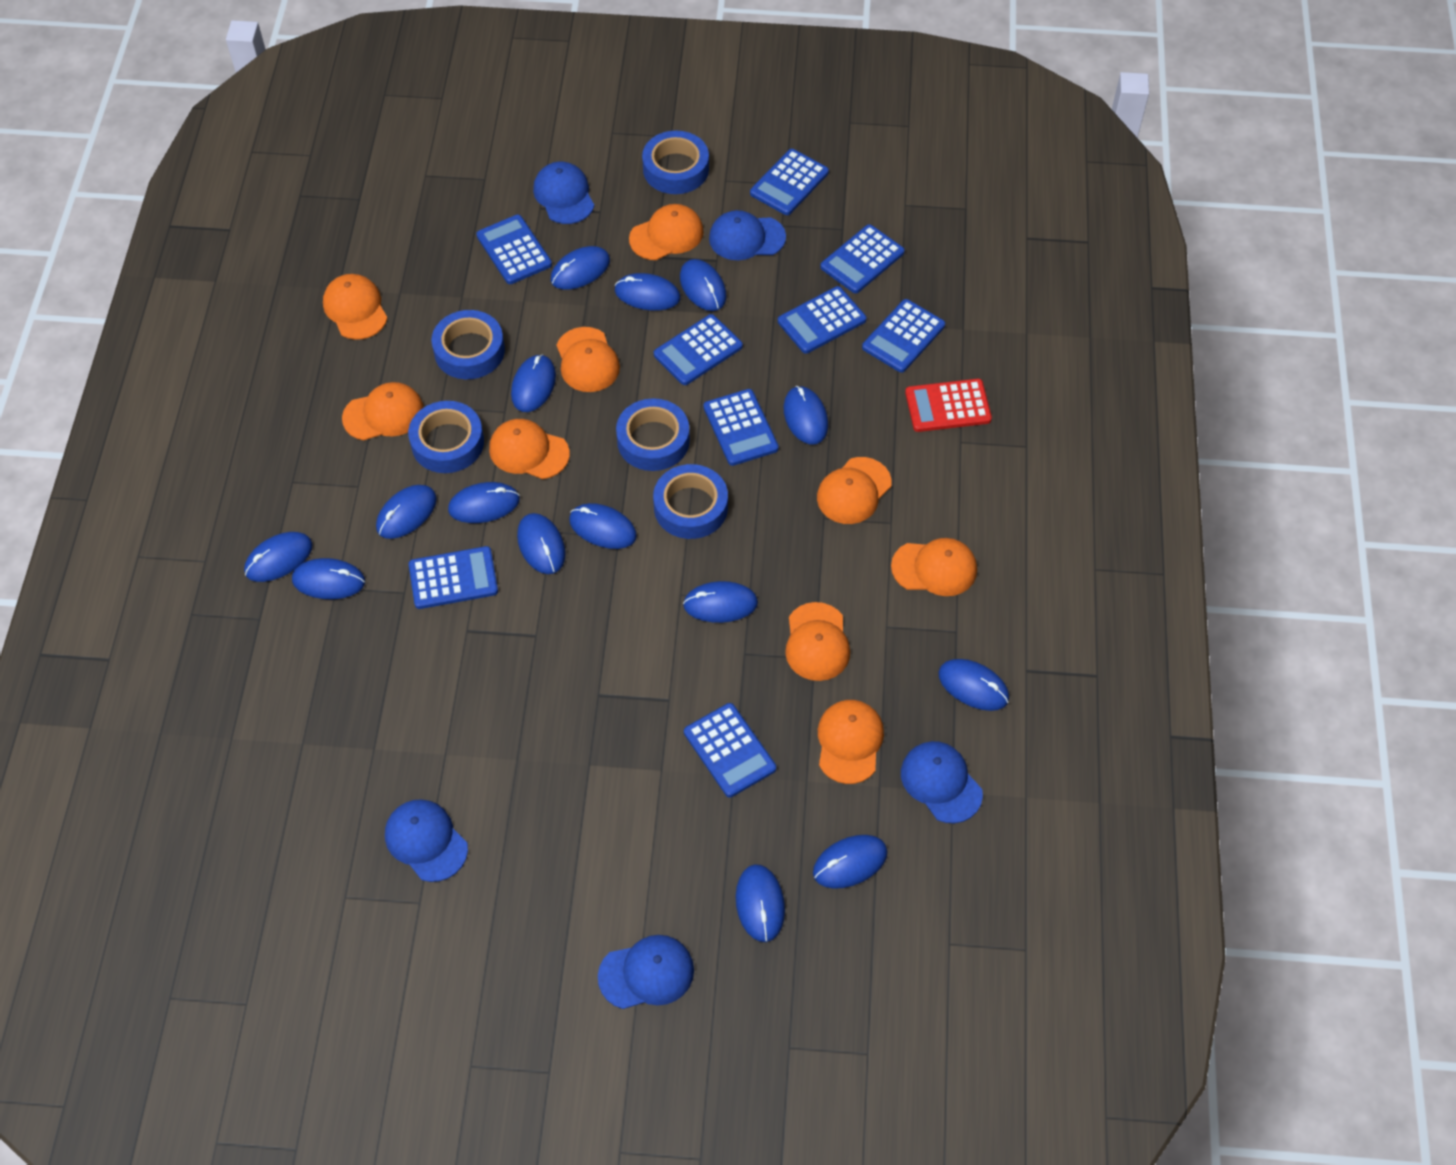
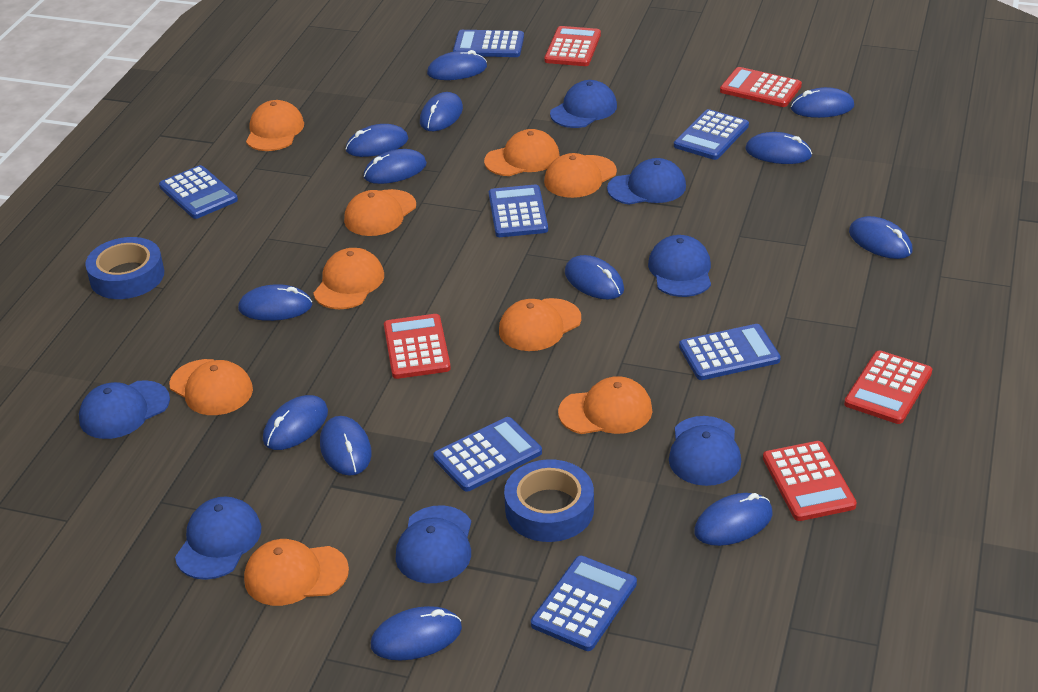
blue calculator: [409,546,498,609] [476,215,552,284] [654,314,743,385] [684,703,776,797] [704,389,779,466] [750,149,829,215] [778,286,866,354] [820,224,905,293] [862,299,945,373] = 9 -> [159,165,238,219] [433,417,542,492] [453,30,524,57] [489,185,548,237] [531,556,637,651] [674,109,749,160] [679,324,781,380] = 7
blue cap: [385,800,468,882] [533,161,594,224] [598,935,694,1009] [709,210,786,260] [901,741,983,823] = 5 -> [79,380,170,439] [175,496,261,580] [395,505,471,584] [550,80,617,128] [607,158,686,205] [648,235,711,297] [669,416,741,486] = 7
blue mouse: [244,532,313,582] [292,558,365,599] [376,485,437,539] [448,482,520,523] [511,354,556,412] [517,513,566,574] [551,246,610,290] [569,503,637,549] [614,273,680,311] [680,259,727,311] [683,581,758,623] [736,864,785,942] [783,386,828,445] [813,835,887,889] [938,659,1009,711] = 15 -> [238,284,312,321] [263,395,328,450] [320,416,372,476] [346,124,408,157] [363,149,427,184] [371,606,462,660] [420,92,463,131] [427,50,487,80] [565,255,624,300] [694,493,773,546] [745,132,812,164] [791,87,854,118] [849,216,913,259] = 13
blue tape: [408,401,484,473] [432,310,505,379] [616,398,690,471] [642,131,709,194] [653,464,728,539] = 5 -> [85,237,164,299] [504,459,594,542] = 2
red calculator: [905,379,992,432] = 1 -> [384,314,451,379] [544,26,601,66] [720,67,802,107] [763,441,857,521] [844,350,932,424] = 5

